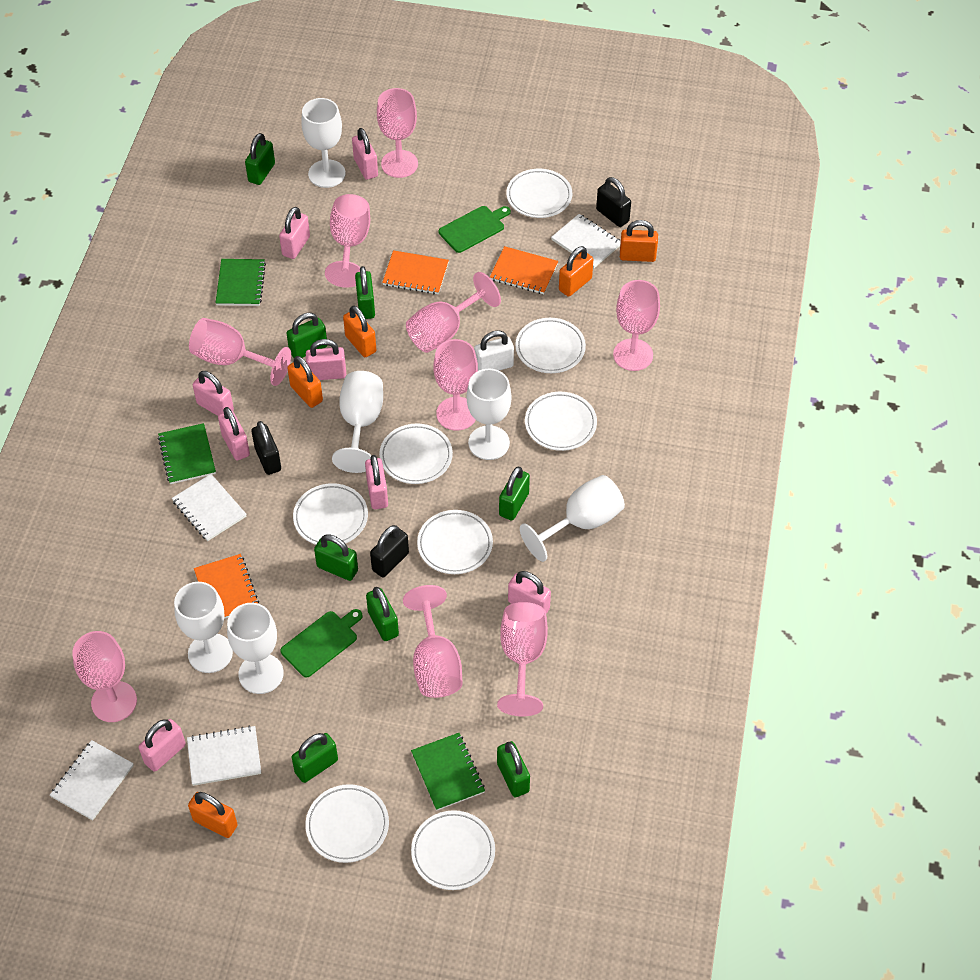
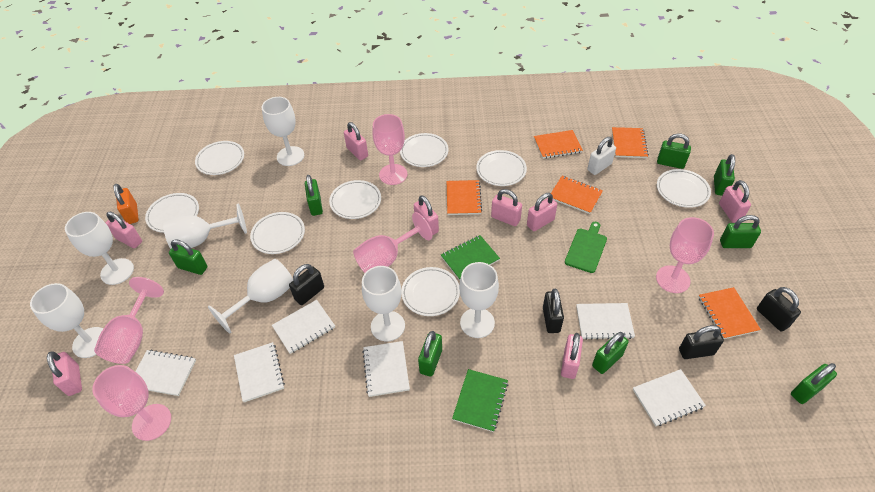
black padlock: [252,421,281,475] [370,525,409,578] [596,177,631,227] = 3 -> [289,264,324,305] [543,289,564,333] [679,325,724,359] [757,287,801,332] = 4
green cutting board: [280,609,363,678] [439,206,511,253] = 2 -> [565,222,607,273] = 1
green notebook: [158,423,216,484] [215,259,266,306] [411,733,485,811] = 3 -> [441,235,500,280] [452,369,508,432] = 2
orange notebook: [194,554,259,619] [382,250,449,294] [490,246,558,294] = 3 -> [447,180,482,215] [534,130,583,159] [551,176,603,214] [612,127,649,158] [699,287,761,339] = 5
orange padlock: [188,792,238,838] [287,356,323,408] [343,306,376,357] [559,246,593,297] [620,220,658,262] = 5 -> [114,184,139,224] = 1
pink goblet: [72,631,137,722] [189,318,291,386] [325,194,370,288] [377,88,418,178] [403,585,463,698] [406,272,501,353] [433,339,478,431] [497,602,548,717] [613,280,660,371] = 9 -> [92,365,171,441] [94,277,164,364] [353,212,432,273] [372,114,408,185] [656,217,714,293] = 5
white goblet: [174,582,233,673] [227,603,284,694] [301,98,345,188] [332,371,383,473] [466,369,512,460] [520,475,625,562] = 6 -> [30,283,103,358] [65,212,134,285] [163,204,247,249] [208,259,293,334] [262,97,304,166] [362,266,405,341] [459,262,499,338] = 7
white notebook: [50,740,134,821] [172,474,247,541] [187,725,261,786] [551,214,621,268] = 4 -> [135,350,196,396] [234,342,285,402] [272,300,335,354] [363,341,410,397] [576,303,635,340] [633,369,706,427] = 6

